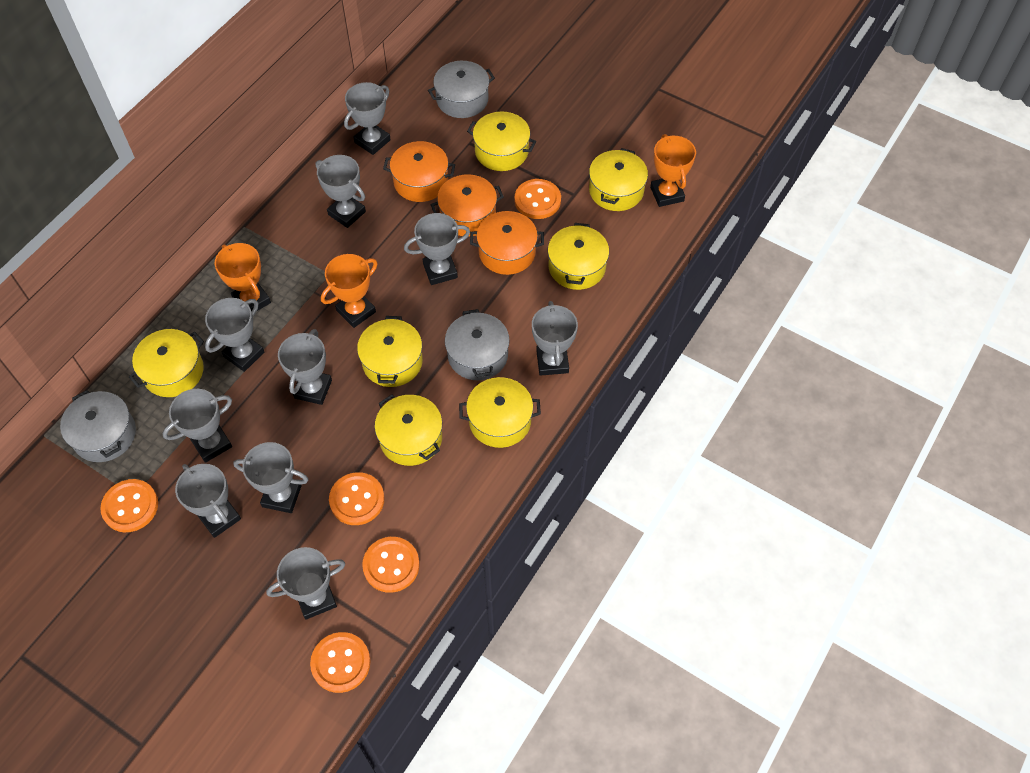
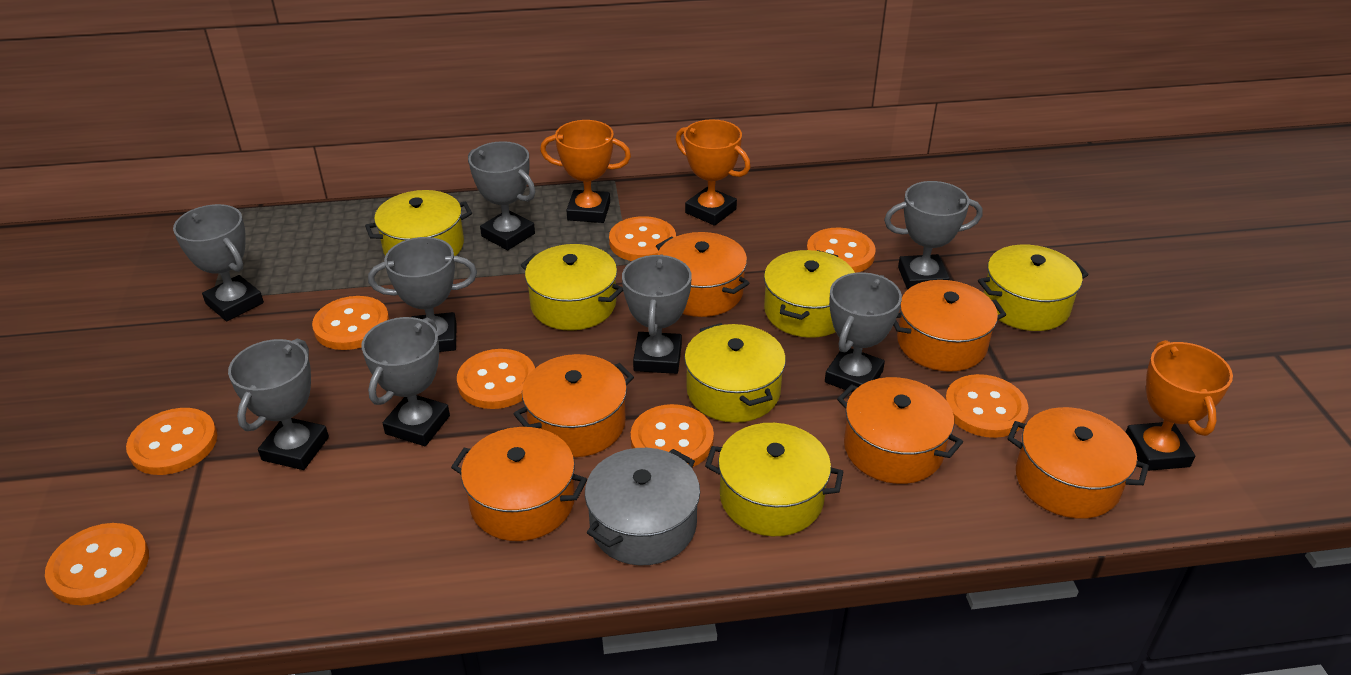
grey pot: [60,390,136,462] [428,61,495,118] [445,309,510,380] = 3 -> [585,448,700,566] = 1
grey trophy: [162,389,232,463] [175,464,241,538] [205,298,264,372] [233,442,309,513] [266,547,345,620] [278,329,332,405] [316,155,366,228] [344,82,391,155] [404,213,470,285] [532,301,578,376] = 10 -> [173,204,264,321] [228,339,329,470] [361,317,450,446] [368,237,477,352] [468,141,536,250] [622,254,692,374] [825,272,902,393] [884,181,983,290] = 8
orange button: [100,479,158,532] [310,632,371,693] [329,472,385,525] [362,537,420,593] [515,179,561,219] = 5 -> [45,523,149,605] [126,408,217,475] [312,296,389,350] [457,349,535,409] [609,216,676,261] [631,404,714,467] [807,228,876,273] [945,374,1029,438] = 8
orange pot: [383,141,455,202] [431,174,504,237] [470,211,544,275] = 3 -> [451,427,587,541] [513,354,634,457] [656,232,750,317] [837,377,963,484] [893,280,1006,372] [1007,407,1149,519] = 6
yellow pot: [129,329,204,397] [357,316,423,387] [375,394,442,466] [459,377,541,448] [467,112,536,171] [548,223,609,290] [589,148,648,211] = 7 -> [365,190,472,256] [521,244,623,331] [684,323,786,423] [705,423,844,536] [764,250,855,338] [978,244,1088,331] = 6

